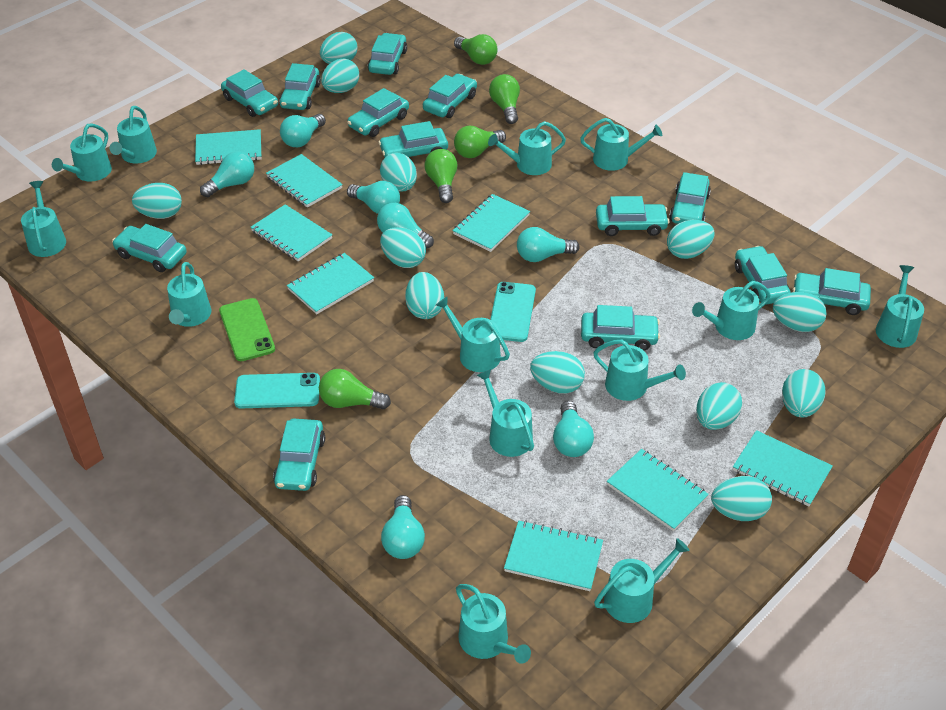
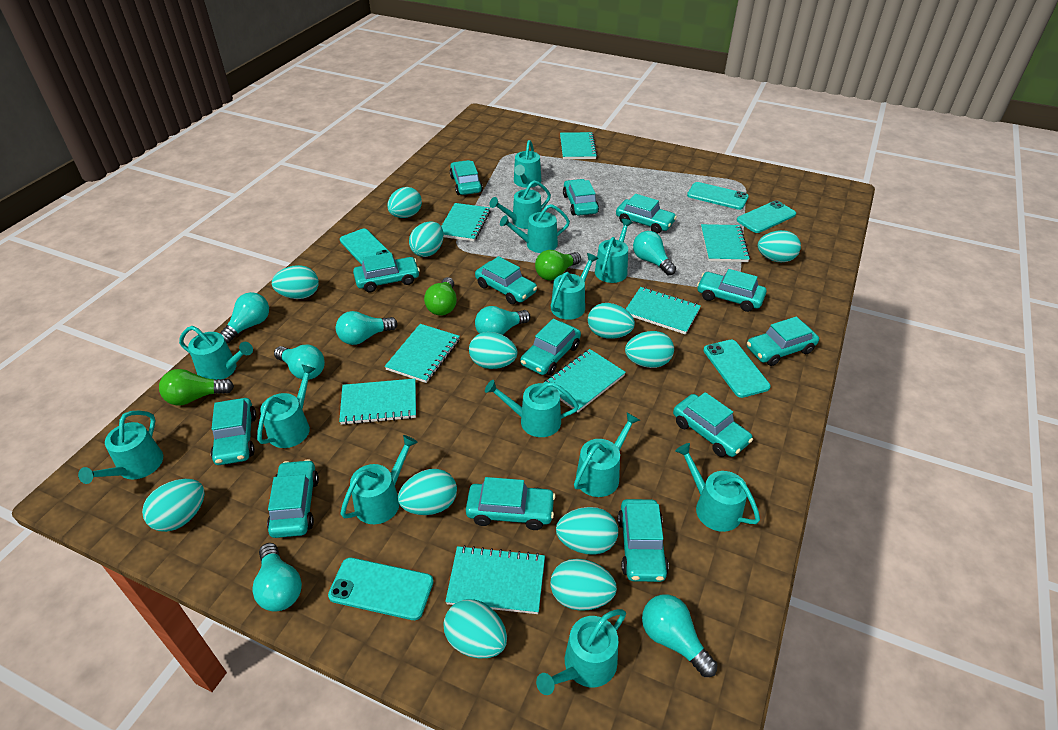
green light bulb: [319,369,391,409] [424,149,458,203] [454,34,498,65] [454,126,506,158] [489,74,520,124] = 5 -> [159,369,234,405] [424,277,457,316] [535,250,581,281] = 3
green phone: [219,298,275,361] = 1 -> none = 0
turquoise phone: [234,373,320,408] [490,282,536,342] = 2 -> [328,558,433,620] [340,229,393,265] [687,182,749,210] [703,340,771,398] [737,200,796,233] = 5

